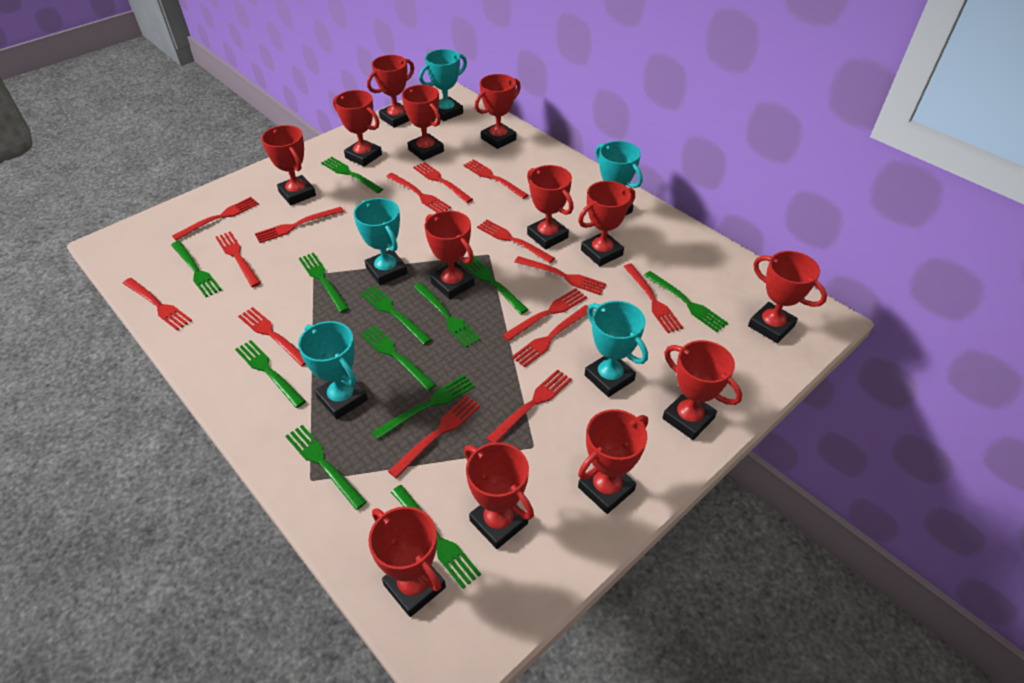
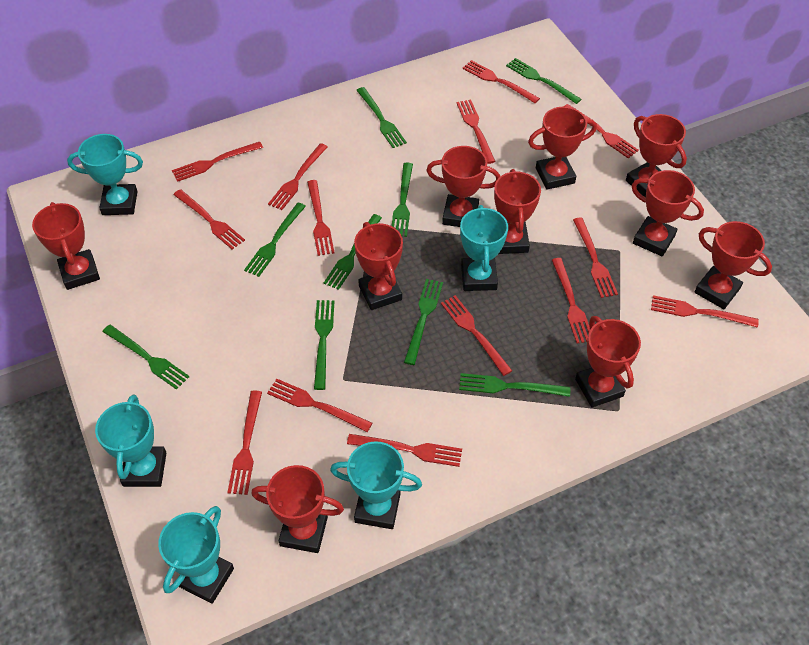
green fork: [171,241,221,297] [235,340,306,408] [286,425,367,510] [299,253,349,313] [321,157,383,193] [360,286,432,345] [360,325,436,391] [372,375,475,440] [391,485,481,589] [414,283,481,348] [461,256,528,314] [644,271,728,332] = 12 -> [102,324,189,390] [244,203,306,277] [314,300,335,390] [324,214,382,290] [356,87,407,148] [392,162,413,237] [404,279,443,365] [459,373,570,397] [506,58,582,104] = 9
red fork: [123,278,192,330] [172,197,259,241] [216,232,261,287] [238,307,306,366] [255,207,344,243] [386,173,451,212] [388,395,481,478] [413,162,473,203] [463,159,528,199] [477,220,555,263] [486,369,572,443] [502,288,587,341] [512,305,593,367] [515,256,606,295] [624,264,683,333] = 15 -> [172,142,263,182] [173,189,245,250] [227,390,262,495] [267,379,372,432] [268,143,328,210] [307,180,335,256] [347,434,462,467] [441,295,512,376] [457,100,496,164] [463,60,540,103] [552,258,590,343] [564,104,639,158] [573,217,618,298] [651,295,759,328] = 14
red trophy: [261,125,316,205] [333,90,382,166] [367,55,414,128] [368,506,446,617] [402,85,444,161] [425,210,475,299] [464,442,534,549] [475,74,521,149] [527,165,574,249] [578,181,635,266] [578,409,648,514] [663,340,742,440] [748,251,827,343] = 13 -> [32,202,100,290] [251,465,344,553] [354,222,403,310] [426,146,500,227] [494,169,541,254] [528,107,597,190] [575,316,641,408] [626,114,687,197] [632,170,704,257] [694,221,772,309] = 10

